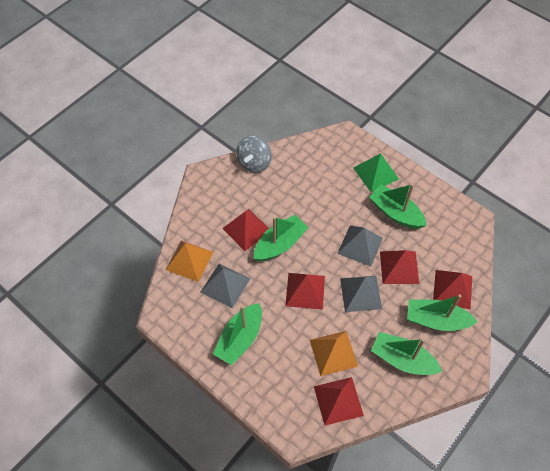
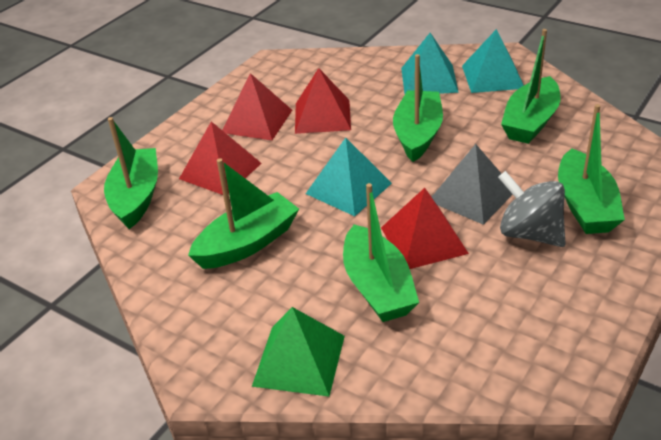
green boat: [213,303,262,365] [253,215,309,261] [369,184,427,229] [371,332,443,375] [407,294,478,331] = 5 -> [104,117,158,229] [188,158,299,269] [343,183,419,322] [393,54,443,162] [501,29,561,144] [558,104,625,234] = 6
grey pyramid: [201,263,250,308] [337,226,383,267] [340,276,382,312] = 3 -> [432,144,513,225] = 1
orange pyramid: [166,241,213,282] [310,331,358,376] = 2 -> none = 0
red pyramid: [222,209,269,251] [285,273,325,310] [314,377,364,425] [380,250,419,284] [433,270,472,310] = 5 -> [179,121,262,195] [222,73,292,140] [295,68,351,134] [381,188,469,269] = 4
turquoise pyramid: none = 0 -> [306,138,392,216] [401,33,459,94] [462,29,524,93] = 3

